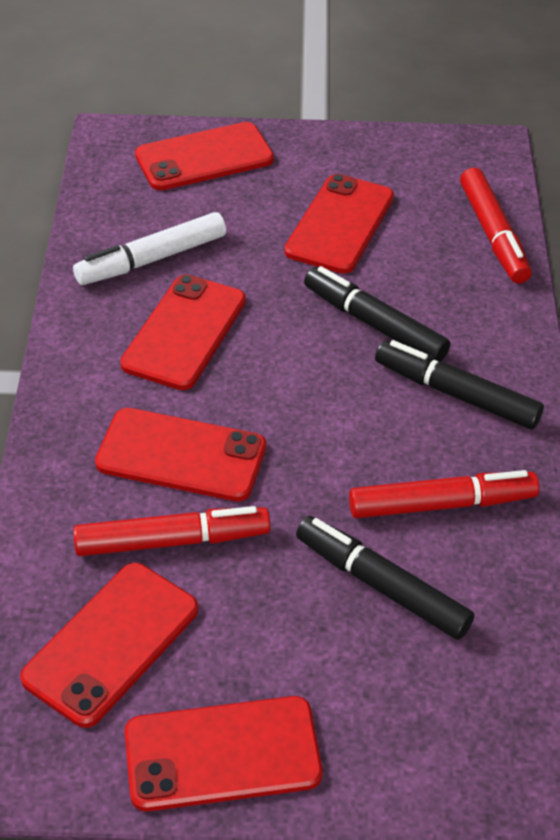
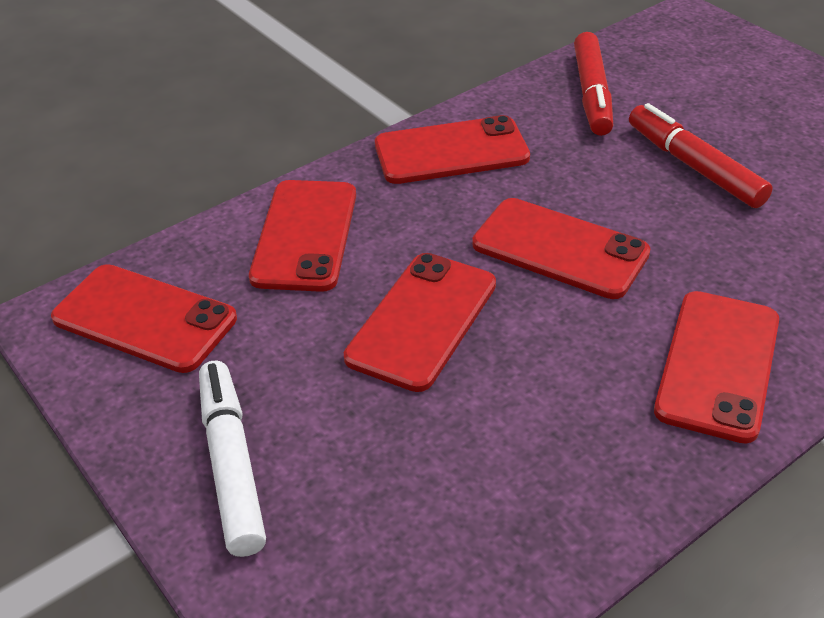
black marker: [296,516,474,640] [304,266,450,361] [375,340,544,429] = 3 -> none = 0
red marker: [73,506,271,556] [349,470,539,518] [460,168,532,283] = 3 -> [574,32,613,136] [629,103,773,208] = 2

